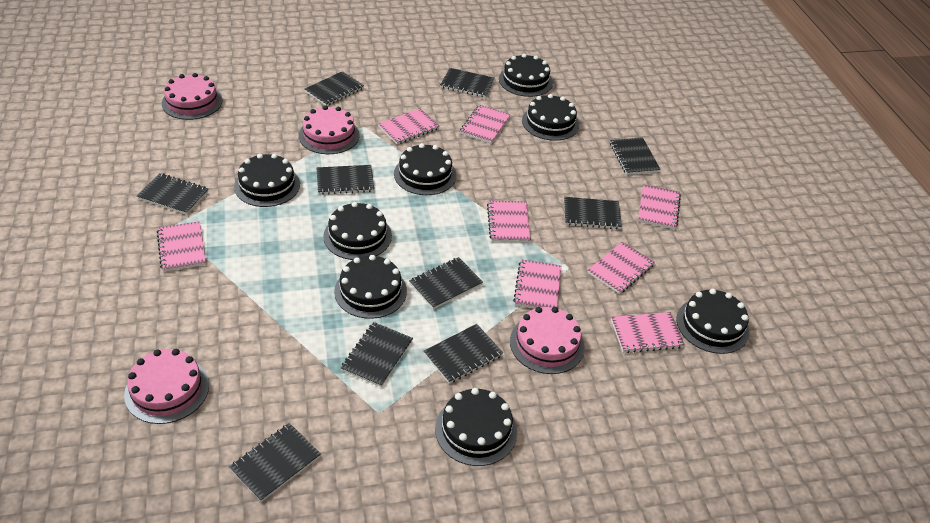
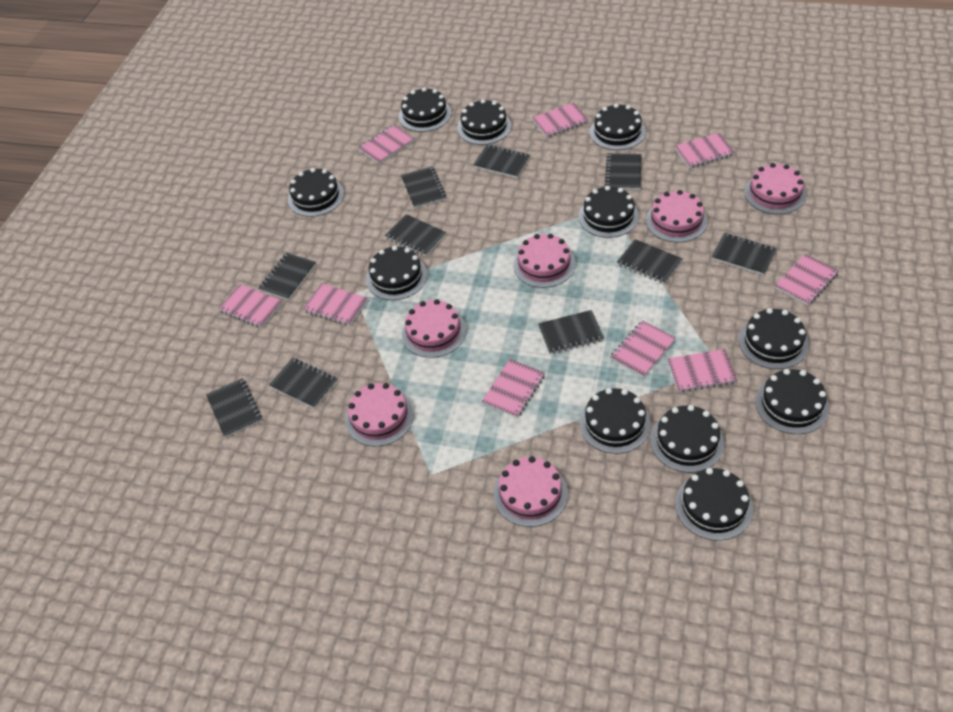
black cake: [234,154,300,207] [323,202,392,260] [334,255,407,319] [394,143,457,195] [435,388,517,466] [499,54,553,97] [522,94,579,141] [676,289,749,354] = 8 -> [288,168,344,217] [366,246,427,300] [399,87,451,132] [457,99,511,145] [579,186,639,238] [579,388,651,454] [590,104,646,150] [650,405,724,473] [675,468,753,541] [739,308,809,369] [755,369,829,434] = 11
pink cake: [124,349,209,424] [162,73,222,120] [299,105,360,154] [510,307,585,374] = 4 -> [345,383,414,446] [402,299,466,358] [494,456,568,527] [513,234,575,288] [646,190,708,242] [744,163,806,214] = 6
pink notebook: [157,221,206,272] [378,108,439,144] [460,105,511,144] [487,200,531,243] [513,259,561,308] [587,242,655,294] [611,312,685,353] [638,184,681,229] = 8 -> [218,284,283,328] [303,283,367,326] [358,125,414,164] [482,359,545,418] [532,102,588,138] [610,320,676,377] [668,349,737,392] [675,133,735,168] [775,254,839,306] = 9

